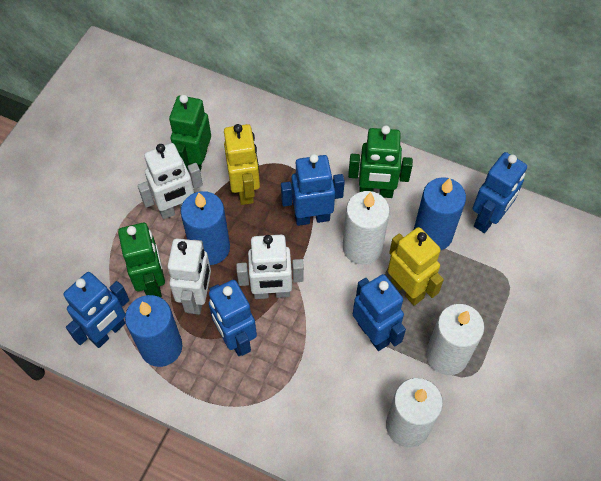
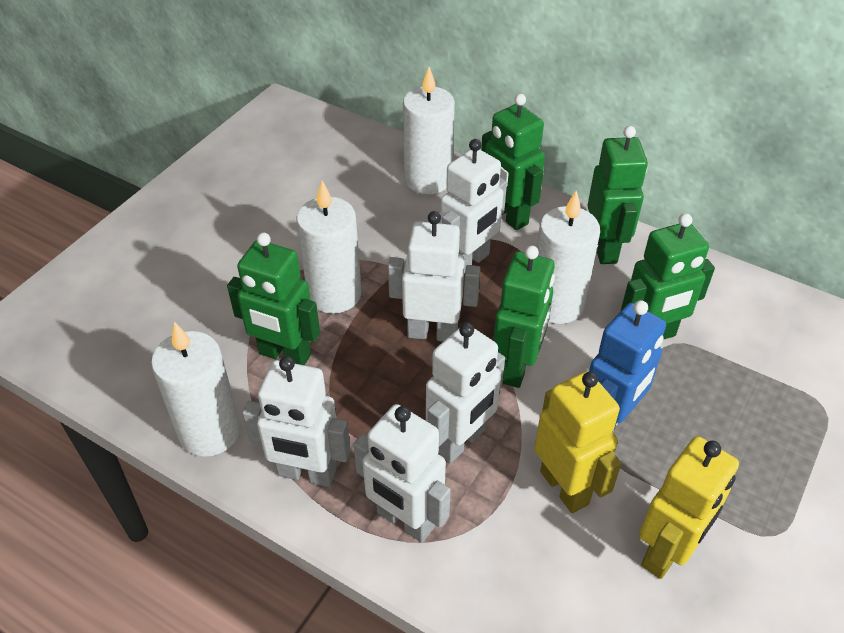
blue candle: [125,295,182,367] [181,191,230,265] [414,177,466,250] = 3 -> none = 0
blue robot: [63,272,129,348] [209,280,257,356] [281,154,345,226] [353,274,406,351] [473,152,527,233] = 5 -> [589,300,666,432] = 1
green robot: [118,223,165,297] [169,95,211,172] [348,125,413,198] = 3 -> [227,233,320,365] [481,94,545,230] [493,246,555,388] [588,126,648,264] [620,213,715,340] = 5
white candle: [343,191,390,265] [386,378,443,447] [426,304,484,375] = 3 -> [151,322,241,457] [296,181,362,314] [403,67,455,194] [537,190,600,324] = 4
white robot: [138,143,203,219] [168,238,211,314] [236,235,304,299] = 3 -> [242,356,351,487] [353,404,451,543] [388,211,481,342] [426,322,505,463] [440,139,507,274] = 5

